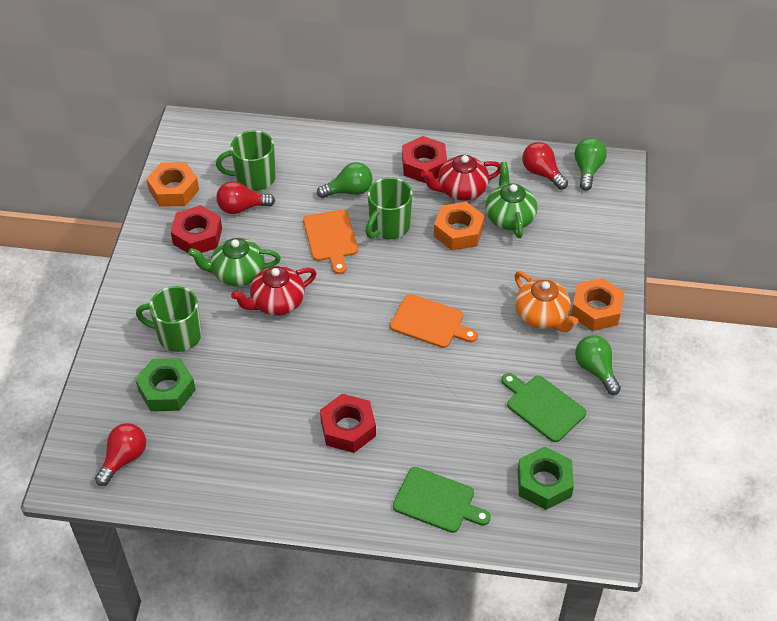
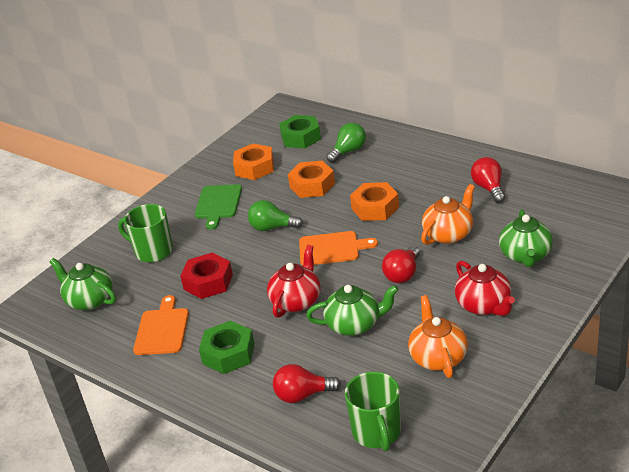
green cutting board: [393,467,491,533] [501,373,586,442] = 2 -> [195,184,242,230] = 1
green light bulb: [317,162,372,198] [575,138,607,191] [575,335,621,395] = 3 -> [248,200,303,231] [326,123,366,163] = 2
green mug: [136,286,202,352] [216,130,276,191] [365,177,413,239] = 3 -> [118,204,173,262] [345,372,401,452] = 2
green teapot: [188,238,281,286] [486,162,537,238] = 2 -> [50,258,116,310] [306,285,399,336] [499,209,553,267] = 3
orange teapot: [515,271,578,332] = 1 -> [408,295,468,378] [421,184,475,245] = 2
red nut: [171,205,222,253] [320,394,376,453] [402,136,447,183] = 3 -> [180,253,233,299] = 1

